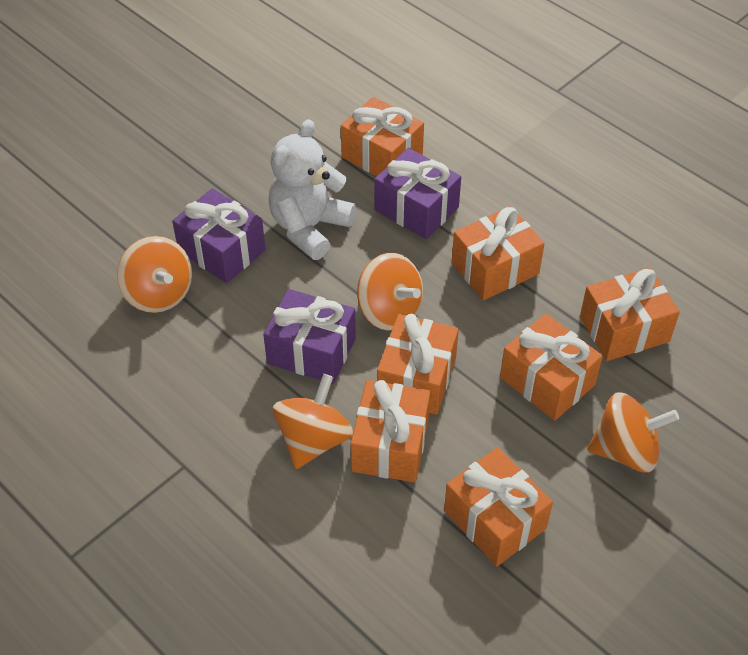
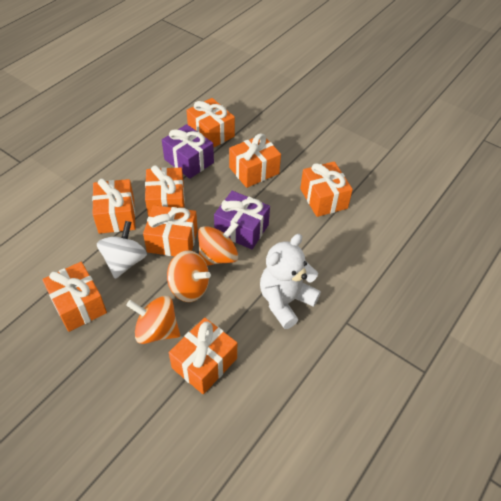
orange gift: [341,97,424,176] [351,380,431,482] [377,314,459,415] [444,447,553,566] [452,206,545,300] [500,314,603,420] [580,268,680,361] = 7 -> [42,262,107,332] [92,178,135,234] [143,205,198,256] [145,165,185,217] [169,317,237,394] [187,98,235,148] [229,133,281,188] [300,161,353,217] = 8
orange spinning top: [117,236,192,313] [273,374,353,469] [357,253,423,331] [587,392,679,473] = 4 -> [126,296,180,344] [167,250,211,302] [198,221,239,266] = 3
purple gift: [172,188,265,283] [263,289,356,384] [374,148,461,239] = 3 -> [162,124,214,179] [214,191,270,249] = 2
white spinning top: none = 0 -> [97,221,147,279] = 1

